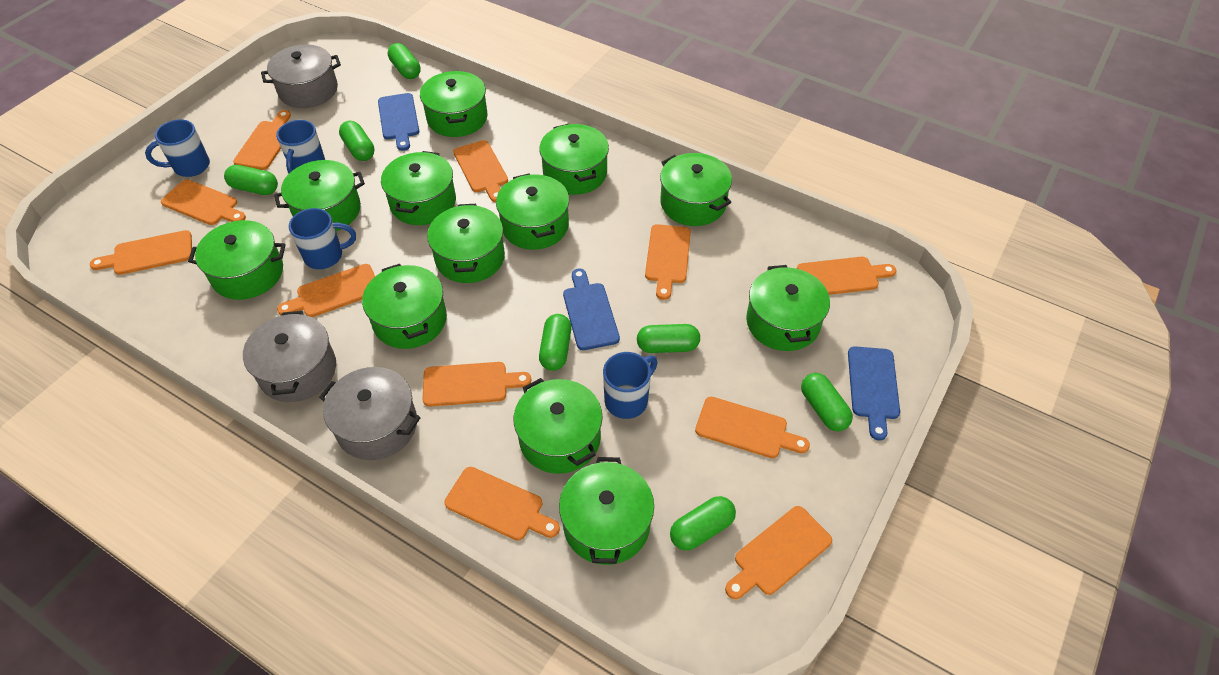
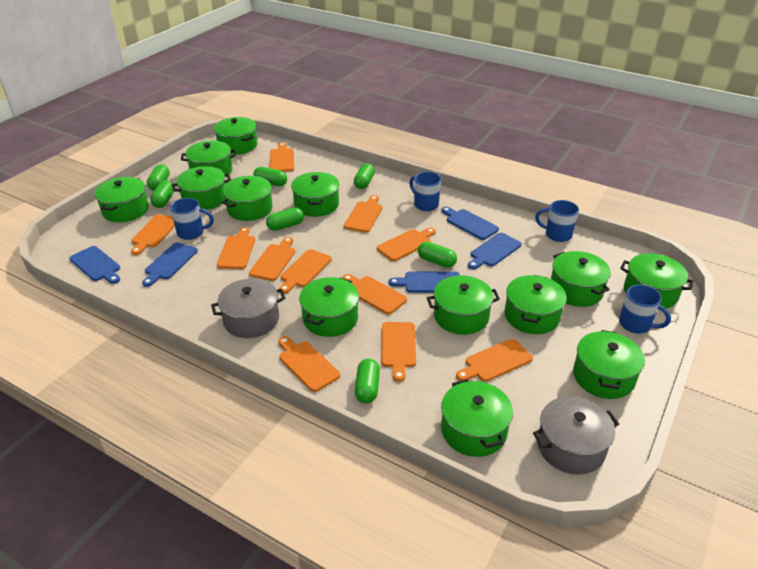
blue cutting board: [378,93,419,151] [563,268,620,350] [848,346,900,441] = 3 -> [69,246,120,284] [142,242,198,287] [389,271,460,293] [441,207,499,240] [468,233,522,269] = 5
green pot: [188,220,286,300] [274,160,365,231] [362,264,447,349] [381,151,456,225] [420,71,487,137] [427,204,505,283] [496,173,569,250] [514,378,603,474] [539,124,609,195] [559,457,654,565] [660,153,732,226] [746,265,830,351] = 12 -> [95,177,149,222] [172,166,231,210] [181,141,236,177] [214,117,258,155] [222,176,273,221] [291,172,339,217] [299,277,359,337] [427,275,500,335] [441,379,513,457] [505,275,567,334] [551,251,611,307] [573,330,645,399] [620,253,694,309] = 13
grey pot: [243,311,336,402] [261,44,341,108] [319,367,421,460] = 3 -> [211,278,285,338] [533,396,619,475] = 2

